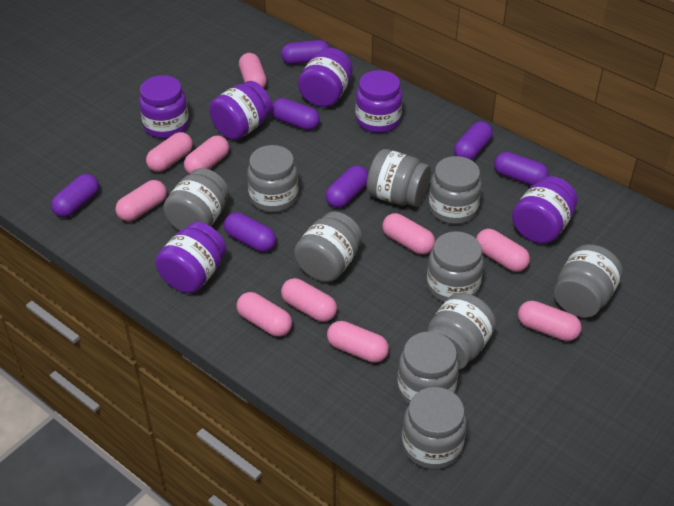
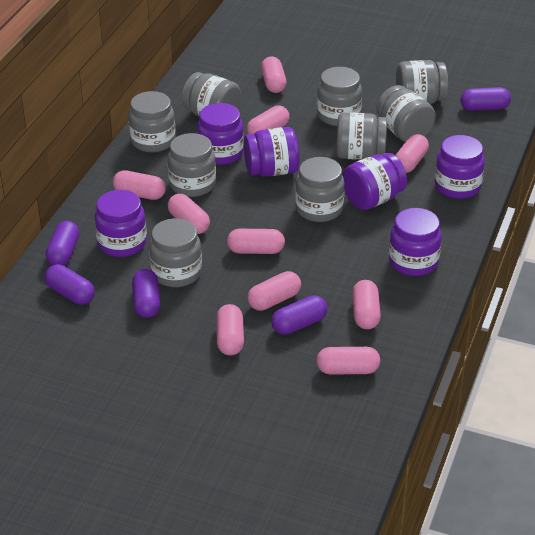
grey jar: [163,168,229,231] [247,145,298,213] [294,211,362,282] [367,149,431,207] [398,332,459,404] [402,387,467,470] [427,231,484,302] [427,293,496,369] [429,156,482,224] [554,244,623,318] = 10 -> [129,91,176,152] [149,218,202,287] [168,133,216,197] [182,72,241,116] [295,157,345,222] [317,67,362,126] [336,112,387,160] [376,85,436,142] [396,60,448,104] = 9
purple capsule: [51,174,99,218] [224,212,276,252] [271,98,320,130] [281,40,330,65] [325,165,368,208] [454,121,493,160] [494,152,549,186] = 7 -> [45,264,95,305] [46,221,79,266] [132,269,160,318] [271,295,327,335] [461,87,511,111] = 5

